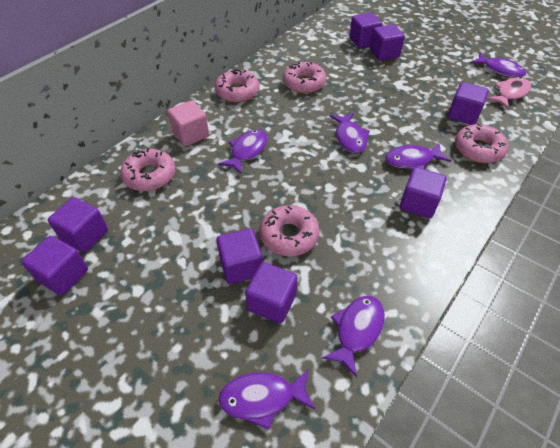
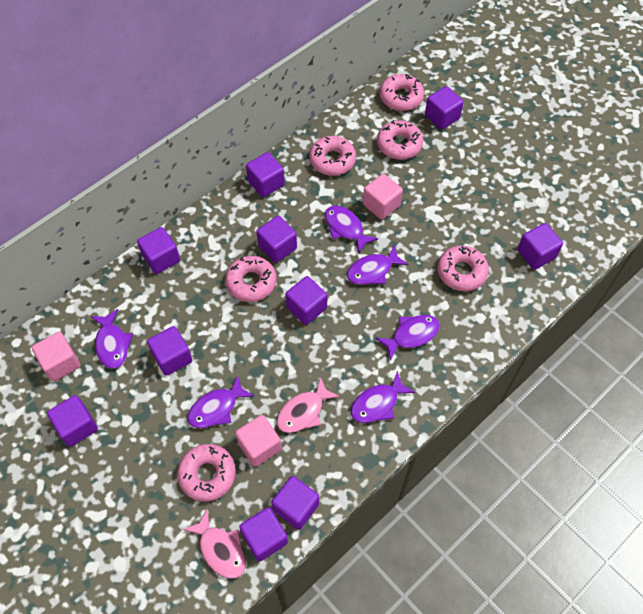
pink cube: [168,100,209,146] = 1 -> [32,332,80,381] [235,415,282,467] [363,174,403,220] = 3
pink donut: [121,148,175,191] [215,69,260,103] [260,205,320,256] [283,61,327,93] [455,124,509,163] = 5 -> [177,444,236,502] [225,256,277,302] [309,136,356,176] [377,120,423,160] [380,74,424,111] [437,245,489,291] = 6
pink fish: [487,77,531,110] = 1 -> [183,509,246,579] [277,377,340,433] = 2
purple cube: [21,236,88,295] [48,197,108,253] [216,228,263,284] [245,262,298,324] [349,13,382,48] [370,24,405,61] [400,167,447,219] [448,82,489,125] = 8 -> [47,395,98,447] [137,227,180,274] [147,326,192,376] [239,507,288,561] [246,152,285,197] [256,216,297,263] [271,476,319,530] [285,276,327,325] [425,86,464,130] [517,223,563,270] = 10

